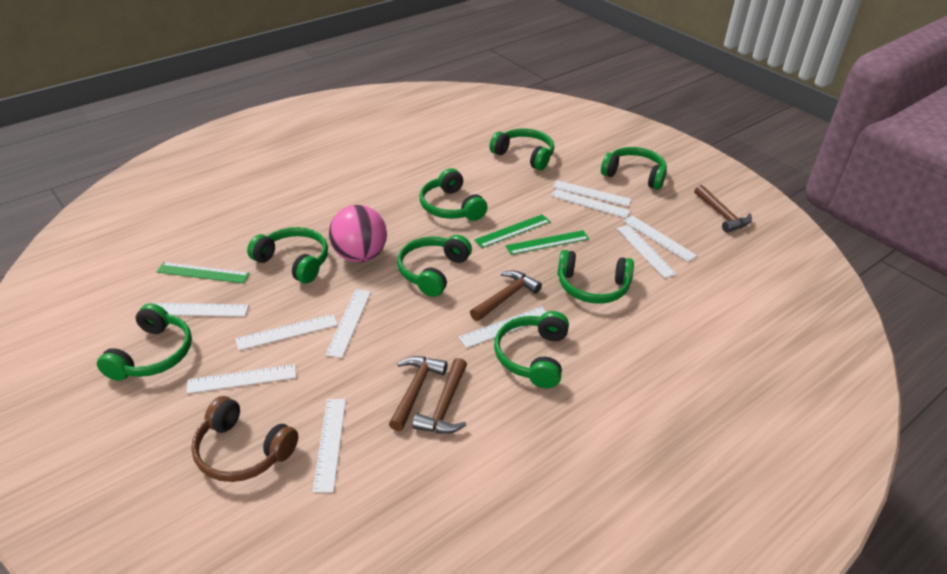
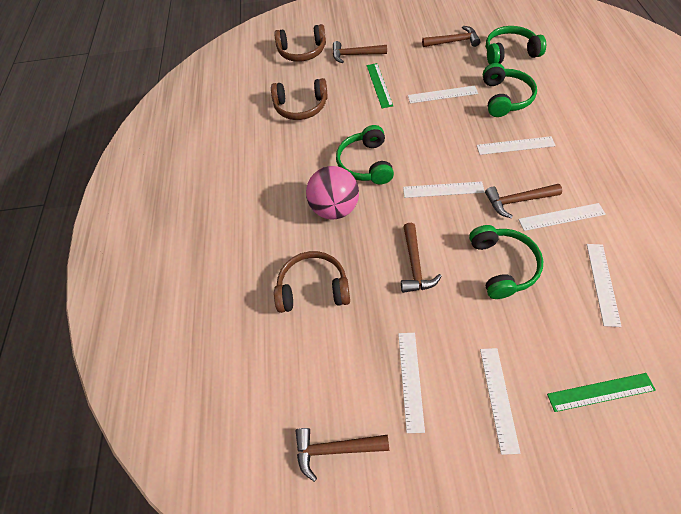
brown hammer: [389,356,447,431] [412,358,467,434] [470,270,542,321] [694,185,752,233] = 4 -> [296,428,389,482] [333,41,387,63] [401,223,442,293] [422,26,480,47] [485,184,562,218] = 5
brown headphones: [191,396,298,482] = 1 -> [271,78,328,120] [274,24,326,62] [274,251,350,313] = 3
green headphones: [97,303,192,381] [247,227,328,283] [397,235,472,297] [419,168,488,221] [489,129,554,170] [494,311,569,388] [557,250,634,304] [601,147,667,190] = 8 -> [336,125,394,185] [469,225,543,299] [483,63,537,117] [486,26,546,65] = 4
green ruler: [157,262,250,284] [474,214,551,248] [506,230,589,255] = 3 -> [367,63,393,108] [547,373,656,412] = 2
white ruler: [153,303,249,317] [186,364,296,394] [235,314,338,351] [313,399,346,493] [325,289,371,358] [458,306,546,348] [551,189,630,218] [553,180,631,207] [616,225,677,278] [623,215,697,262] = 10 -> [398,333,425,433] [403,182,485,198] [408,86,478,103] [477,136,556,155] [480,348,520,455] [518,203,606,231] [587,244,622,327] = 7

